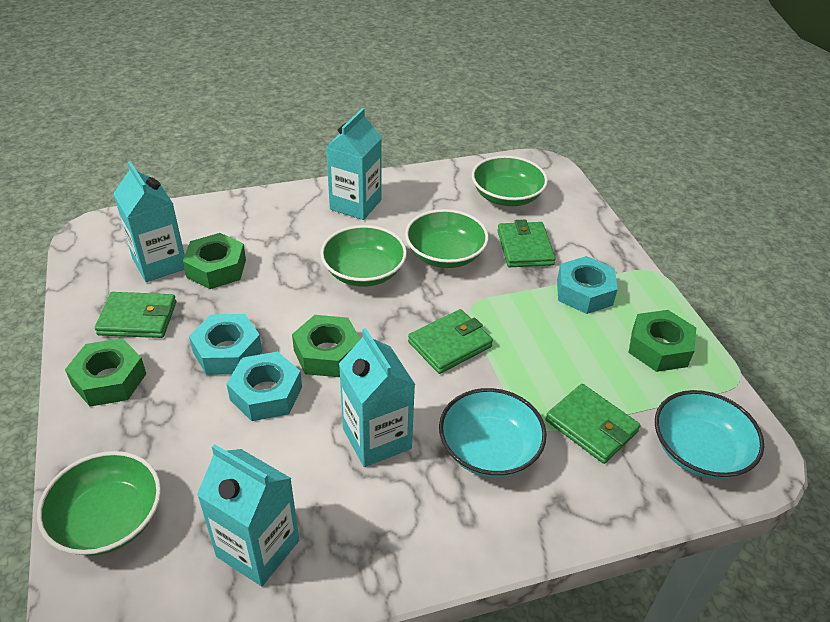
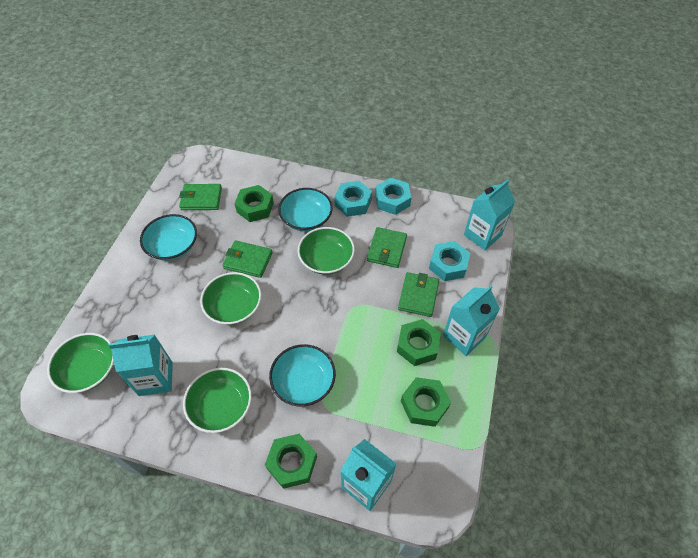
turquoise bowl: [439,388,546,477] [655,390,764,479] = 2 -> [140,214,197,261] [269,344,336,406] [278,188,333,231] = 3

